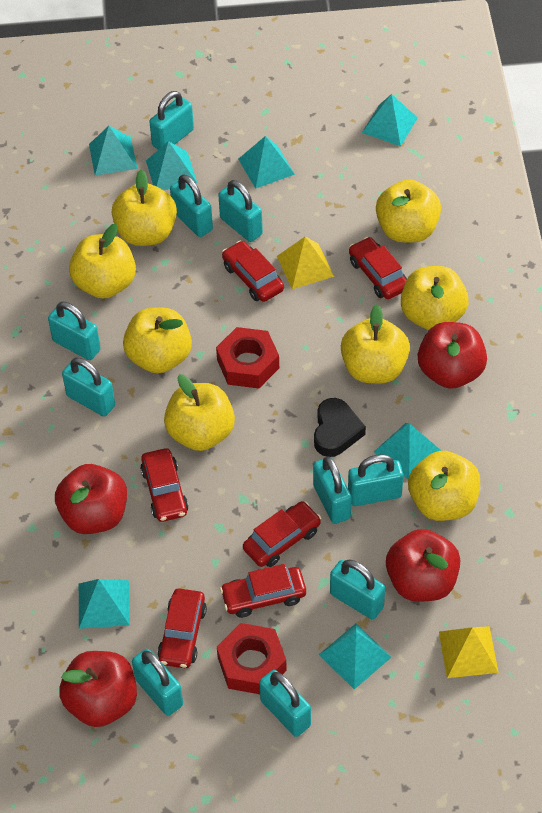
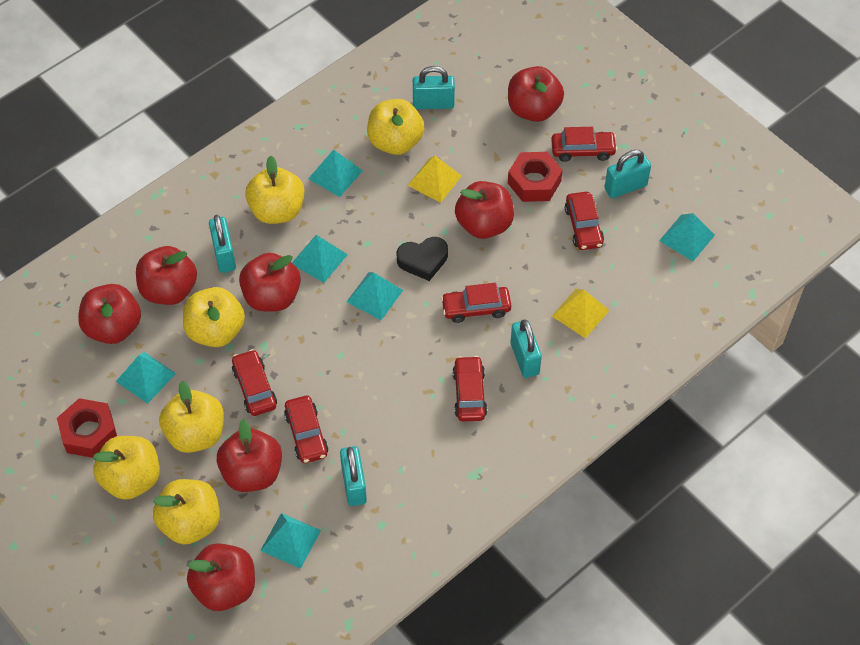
red apple: [55,464,127,534] [59,651,137,727] [386,529,461,602] [418,322,487,389] = 4 -> [78,284,141,344] [136,246,197,305] [187,543,255,611] [217,419,282,492] [239,253,301,312] [455,181,514,239] [508,66,564,122] = 7
turquoise padlock: [48,302,101,360] [62,357,115,417] [132,649,183,716] [149,91,194,150] [170,174,213,237] [218,180,263,242] [259,670,311,737] [313,456,351,524] [330,559,385,620] [348,454,403,506] = 10 -> [209,215,236,273] [340,446,367,506] [413,66,455,109] [511,319,542,378] [605,150,651,198] = 5
turquoise pyramid: [79,579,130,629] [89,126,137,176] [146,141,197,190] [238,136,295,189] [319,623,391,689] [362,94,418,146] [374,423,441,479] = 7 -> [116,352,176,404] [260,513,321,569] [292,235,348,283] [308,149,363,197] [347,272,403,320] [659,213,715,261] = 6
yellow apple: [69,224,136,299] [112,170,177,246] [123,307,192,373] [164,374,235,451] [341,304,410,384] [376,179,441,243] [401,266,469,330] [408,451,480,521] = 8 -> [93,436,160,500] [153,479,220,544] [159,381,224,453] [183,287,245,347] [245,156,305,224] [367,99,424,155] = 6

